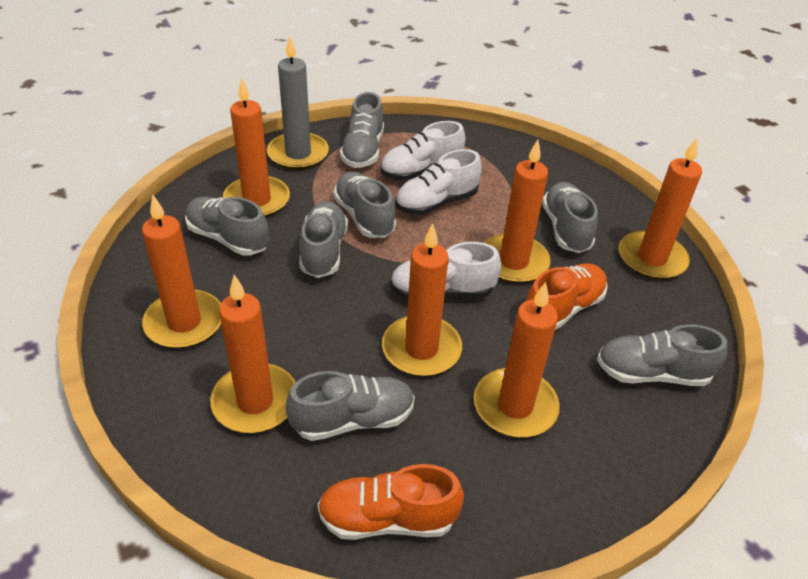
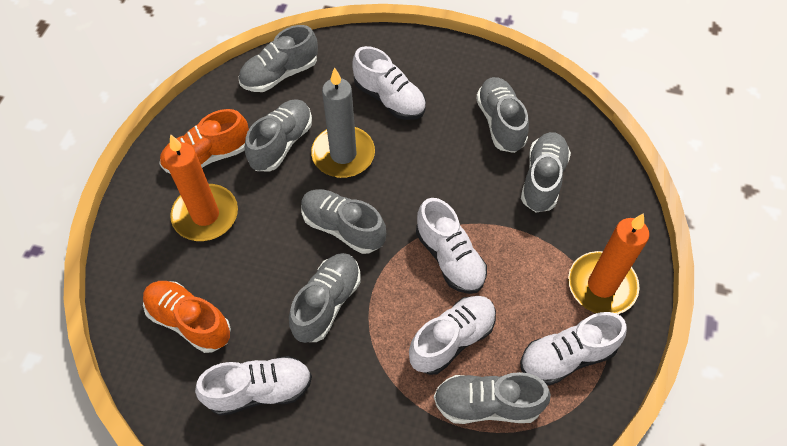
orange candle: [142,195,221,349] [210,275,296,433] [223,78,290,218] [382,223,462,377] [474,282,560,437] [484,140,551,284] [619,138,702,280] = 7 -> [164,134,238,241] [568,213,649,314] = 2
white shoe: [380,121,465,181] [390,242,501,300] [395,149,482,215] = 3 -> [195,356,312,416] [352,46,426,120] [409,296,496,375] [416,198,487,294] [520,312,627,386] = 5

